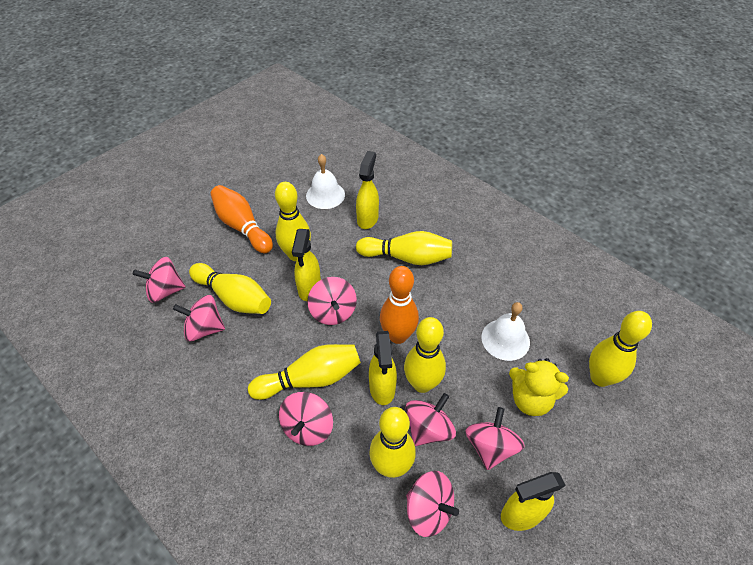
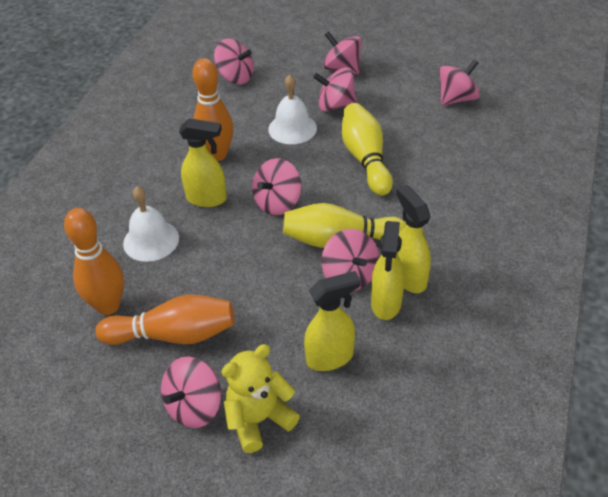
orange bowling pin: [211,185,273,253] [380,266,419,344] = 2 -> [64,208,124,315] [95,295,235,345] [192,58,234,161] = 3
yellow bowling pin: [189,263,271,314] [248,344,361,400] [275,182,311,261] [356,231,452,265] [369,407,416,478] [404,317,446,393] [589,311,652,387] = 7 -> [283,203,407,248] [342,103,393,196] = 2

